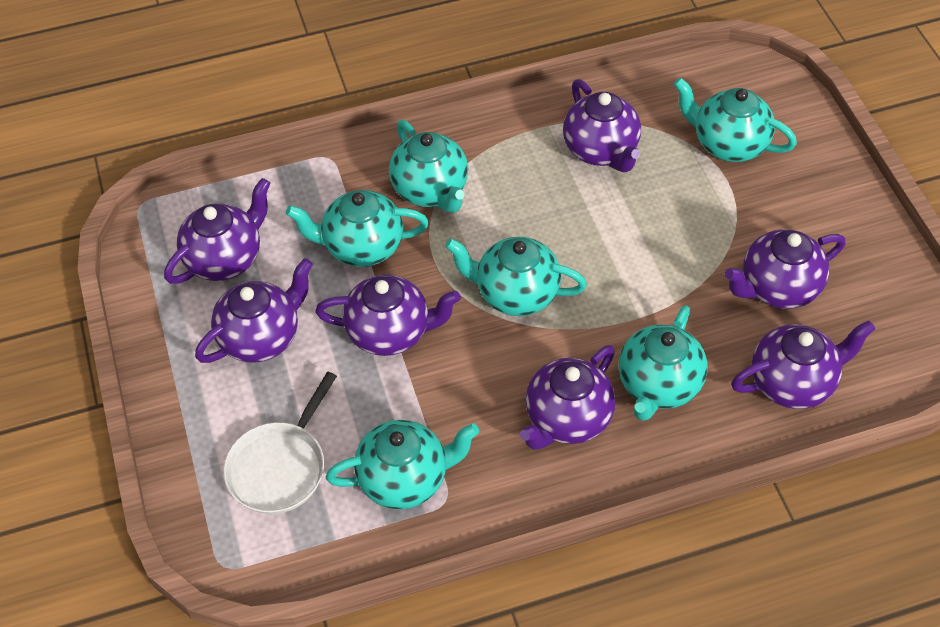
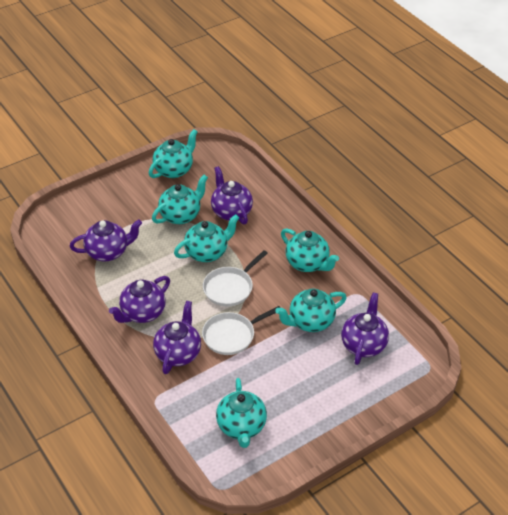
purple teapot: [164,178,271,284] [195,258,313,363] [315,274,461,356] [520,345,615,450] [563,79,641,172] [725,229,845,309] [731,320,875,409] = 7 -> [70,220,142,261] [109,276,170,323] [153,301,201,374] [211,166,253,224] [341,293,389,365] = 5
white pan: [223,372,337,514] = 1 -> [202,306,281,355] [203,250,268,306] = 2

